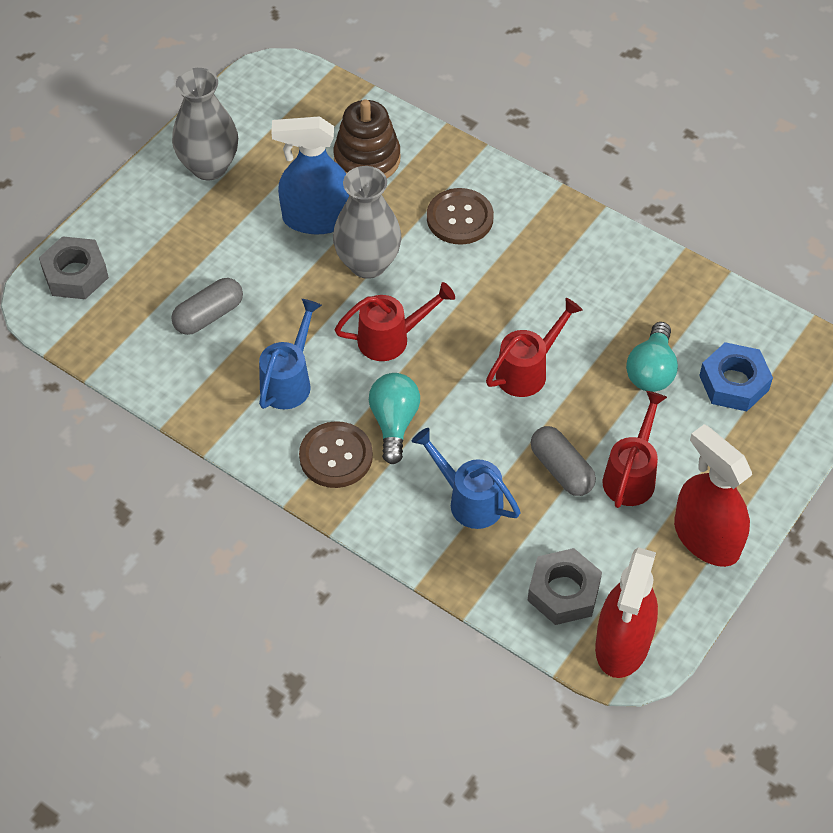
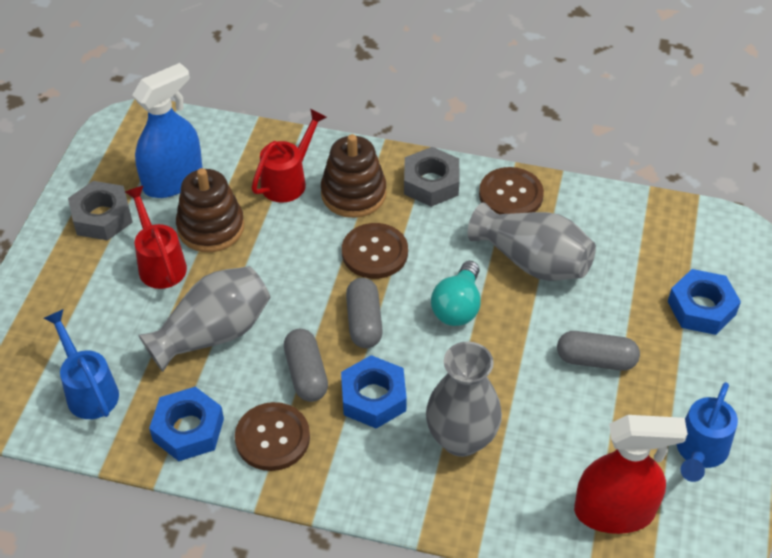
blue nut: [699,342,773,411] = 1 -> [149,387,224,461] [341,355,407,429] [668,269,741,335] = 3
brown button: [299,421,373,488] [427,188,494,245] = 2 -> [235,402,310,471] [342,223,408,279] [479,167,544,214] = 3
brown stacking toy: [333,99,401,178] = 1 -> [176,168,244,252] [321,134,387,218] = 2
grey capsule: [171,278,243,335] [531,426,596,496] = 2 -> [284,329,328,402] [346,278,383,348] [557,331,640,371] = 3
grey vase: [172,68,238,180] [333,166,401,279] = 2 -> [138,266,270,371] [426,341,502,457] [468,202,596,281] = 3
red spray bottle: [595,547,658,678] [674,424,752,567] = 2 -> [574,415,688,534] = 1
red watering can: [334,282,455,361] [486,298,583,397] [603,391,667,508] = 3 -> [125,186,187,289] [252,109,327,203] = 2
turquoise light bulb: [369,373,420,464] [626,322,678,392] = 2 -> [431,261,481,326] = 1

